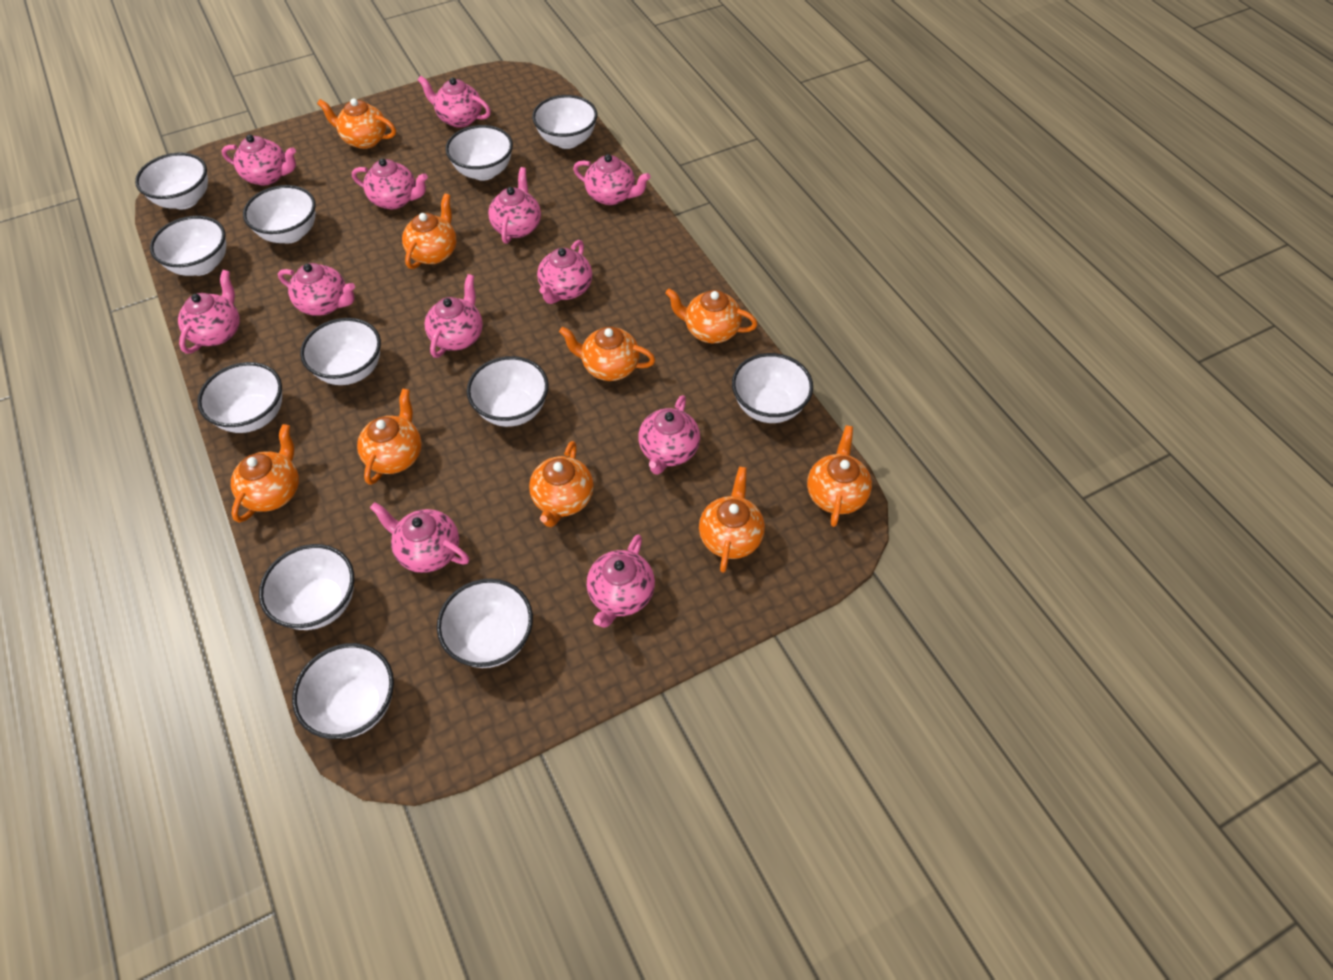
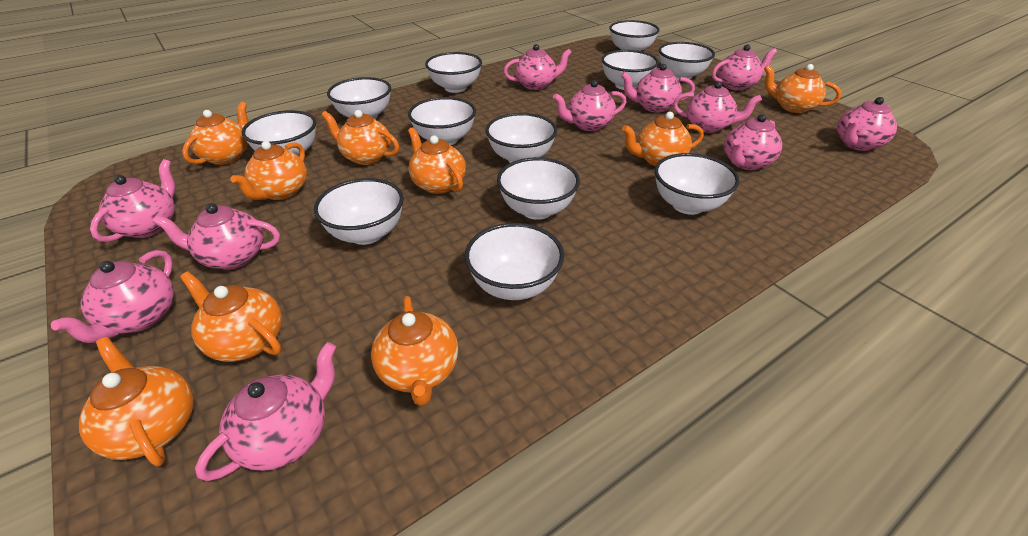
pink teapot: [178,270,240,354] [222,135,296,185] [278,263,355,316] [352,158,428,209] [370,502,469,573] [418,76,491,128] [424,274,483,358] [488,167,541,244] [537,240,592,304] [573,154,651,205] [587,535,655,628] [638,395,700,475] = 12 -> [51,250,175,343] [90,159,175,242] [153,203,280,270] [195,342,336,481] [503,44,572,90] [553,80,627,131] [621,64,695,113] [673,81,762,133] [712,44,777,91] [724,114,782,170] [837,97,897,151] = 11

